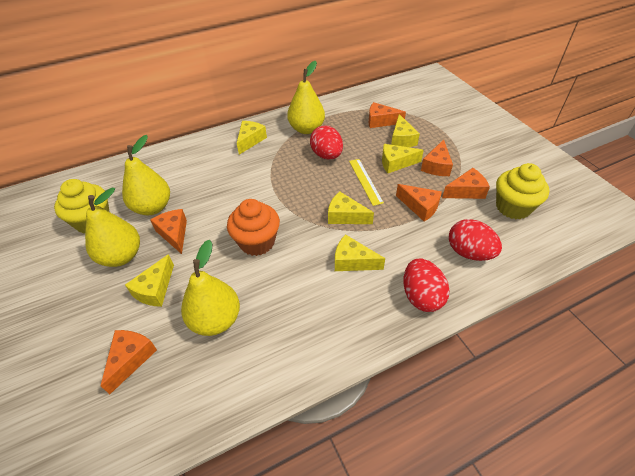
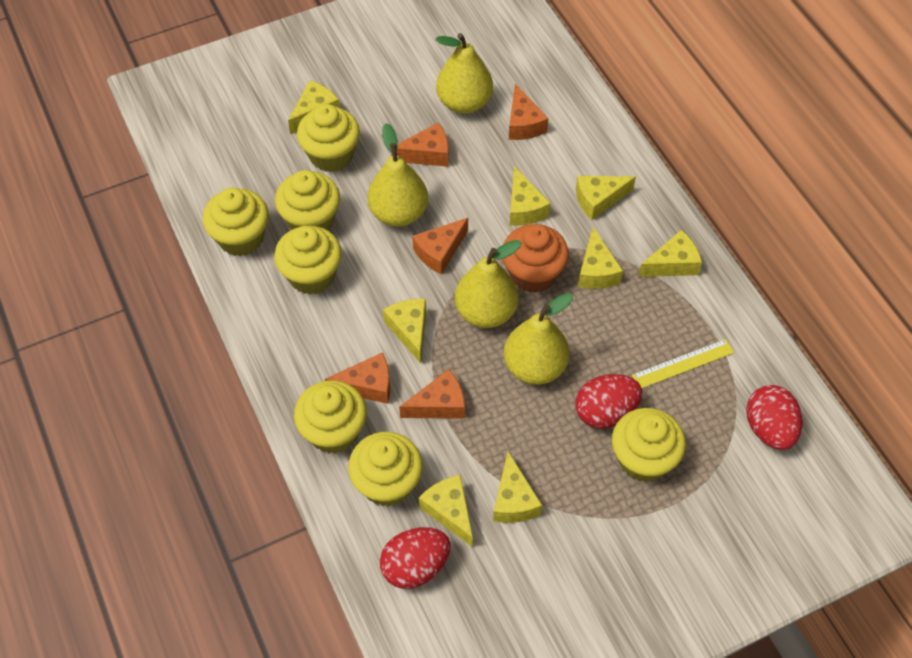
orange cheese: [100,330,157,395] [150,209,187,254] [369,102,406,128] [396,184,442,222] [421,140,453,176] [442,168,490,199] = 6 -> [325,352,390,404] [391,123,449,167] [399,369,465,419] [412,218,468,274] [509,84,548,140] = 5
yellow cheese: [125,254,174,307] [237,121,267,155] [328,191,374,224] [335,234,385,271] [382,144,424,173] [391,114,420,147] = 6 -> [288,80,340,134] [383,299,426,364] [419,475,473,547] [493,451,542,523] [510,166,551,226] [576,176,636,220] [578,227,623,289] [638,230,702,277] = 8
yellow cupcake: [54,179,110,234] [496,163,549,219] = 2 -> [202,188,269,256] [274,226,342,294] [275,170,340,231] [294,380,367,454] [297,104,360,172] [348,432,423,506] [612,408,686,482] = 7

